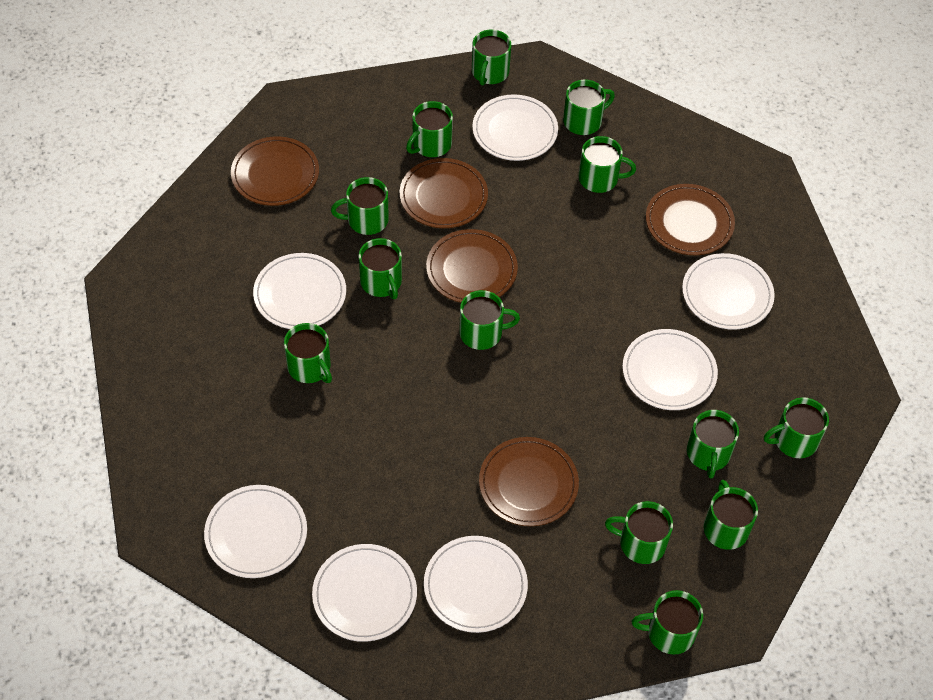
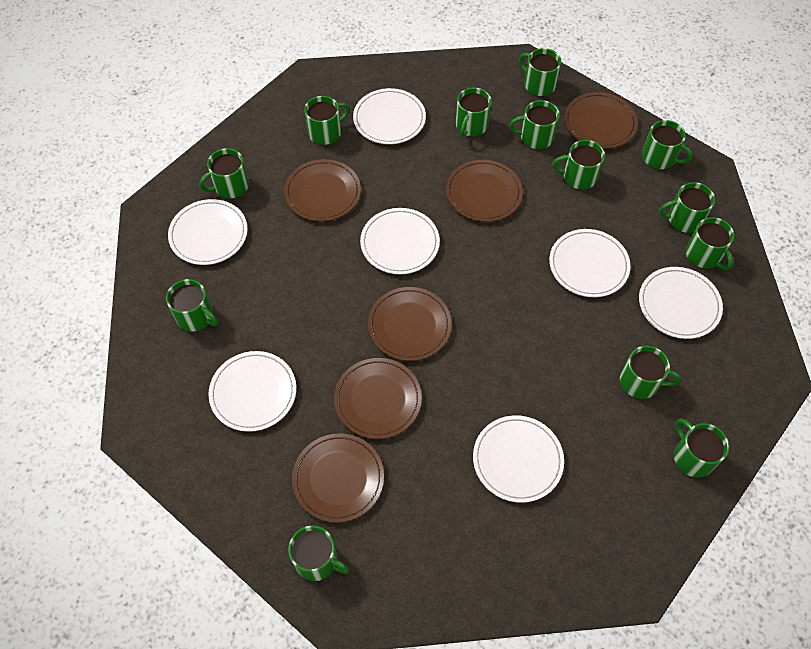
brown plate: [231,136,319,206] [400,158,488,228] [426,229,518,303] [479,437,579,526] [646,184,735,255] = 5 -> [284,159,361,222] [292,433,384,523] [334,358,422,439] [368,287,452,361] [446,160,523,222] [564,92,638,149] = 6

